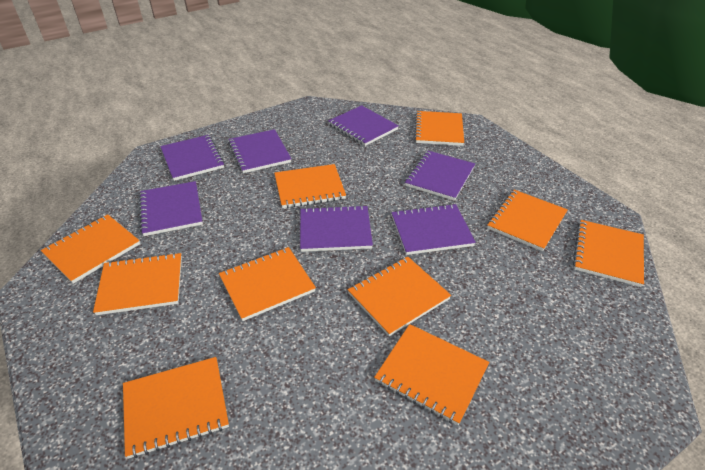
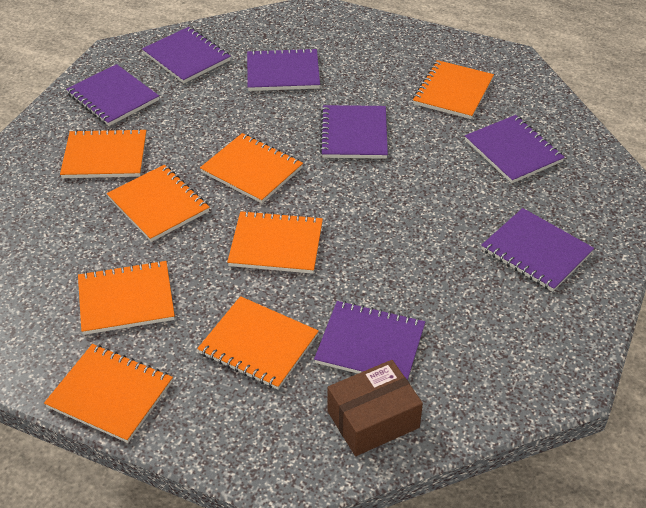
brown box: none = 0 -> [327,360,423,456] = 1
orange notebook: [41,214,140,284] [93,252,182,315] [123,357,229,459] [219,247,316,321] [274,164,346,208] [348,256,451,336] [374,324,489,425] [414,111,464,146] [487,190,568,251] [573,220,644,287] = 10 -> [44,344,173,443] [60,128,146,178] [78,260,175,335] [107,165,210,242] [197,296,319,390] [200,133,303,203] [227,210,323,274] [413,60,494,119] = 8

